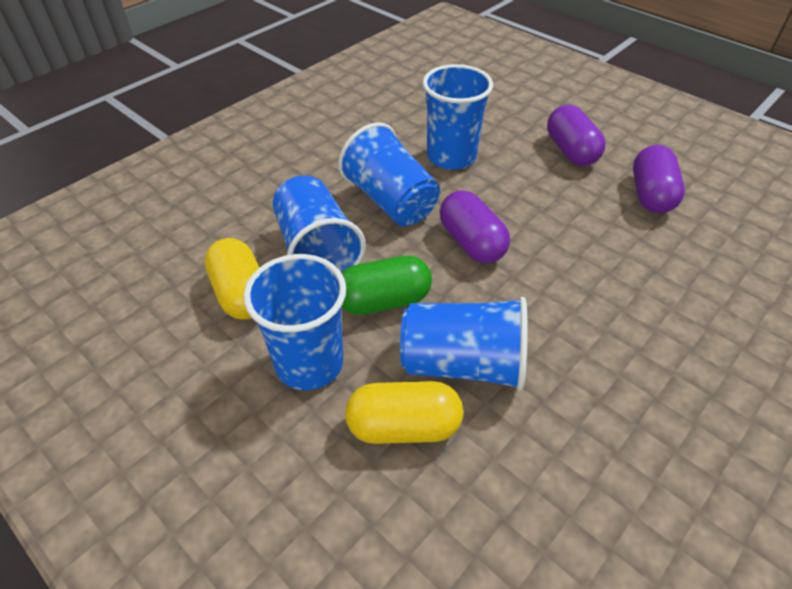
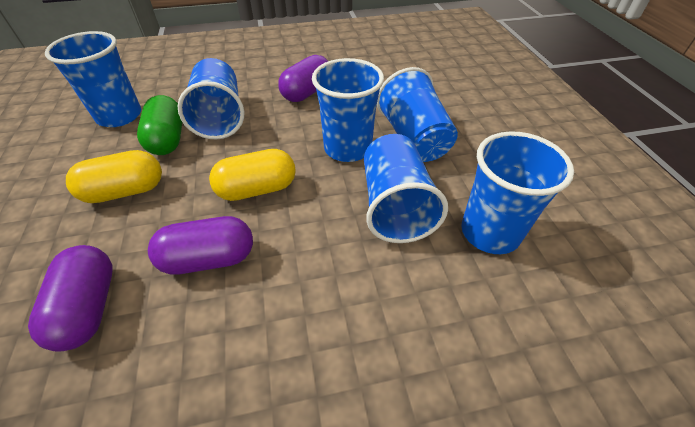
blue cup: [243,254,346,390] [273,175,366,272] [338,122,440,226] [400,297,528,391] [423,64,493,170] = 5 -> [45,31,141,127] [177,58,244,140] [312,58,384,162] [364,134,448,243] [377,67,458,162] [461,131,574,254] = 6

